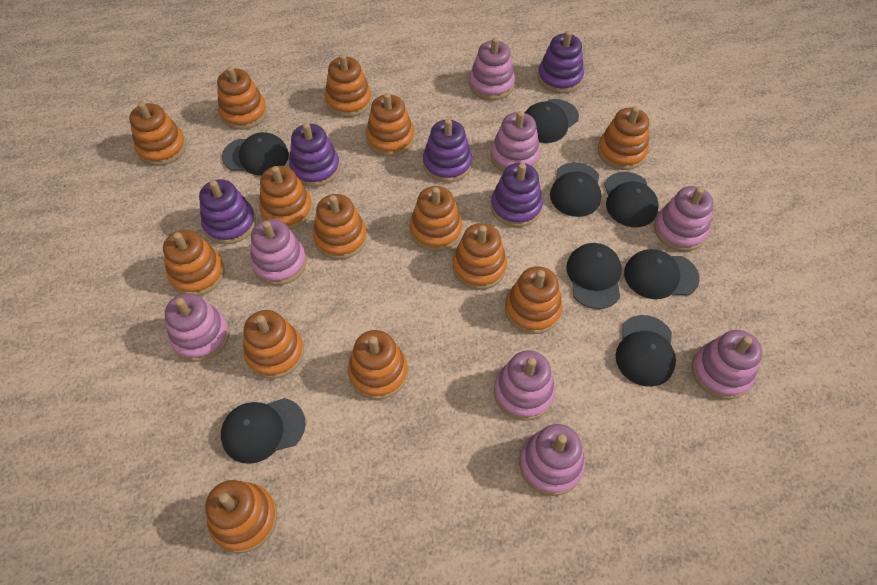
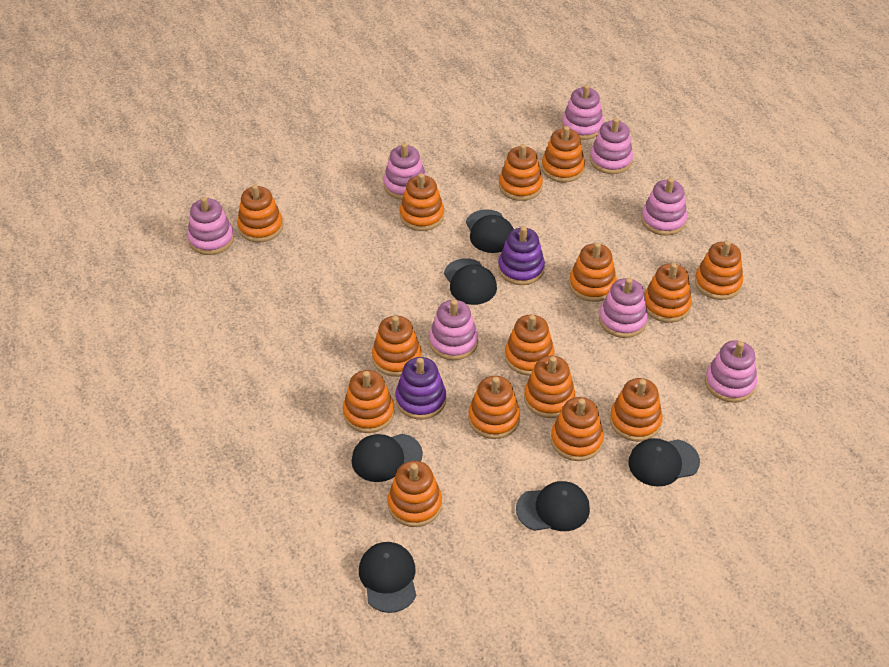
black cap: [221,398,306,464] [222,132,289,175] [525,99,579,143] [550,162,601,217] [566,243,622,309] [604,172,659,227] [616,315,676,387] [624,249,700,299] = 8 -> [352,434,423,482] [359,542,416,613] [444,258,497,305] [466,209,514,253] [516,481,590,531] [628,438,700,487] = 6
orange stacking toy: [129,102,186,166] [163,230,225,296] [205,480,277,553] [217,66,267,130] [243,310,304,379] [259,166,313,230] [313,194,367,260] [325,54,372,117] [348,330,408,400] [366,93,414,156] [410,186,462,251] [452,223,507,290] [505,266,562,334] [598,106,649,170] = 14 -> [237,184,283,242] [343,370,395,433] [372,316,422,377] [388,461,442,527] [400,173,444,231] [468,376,520,439] [499,144,543,201] [505,315,555,376] [524,356,575,418] [541,126,585,183] [551,397,604,461] [569,242,617,302] [610,378,663,441] [644,263,692,323] [695,241,743,300] = 15
purple stacking toy: [199,179,256,244] [289,123,340,187] [423,119,472,183] [491,163,543,227] [538,31,584,93] = 5 -> [395,357,446,420] [498,226,545,285] = 2

